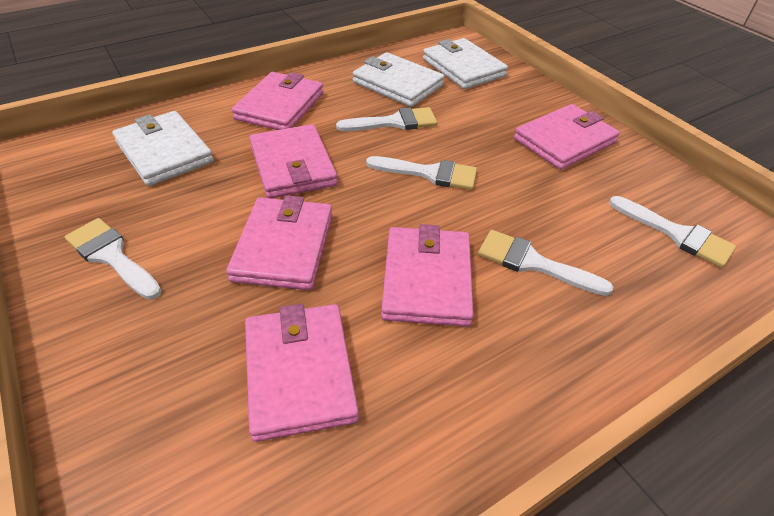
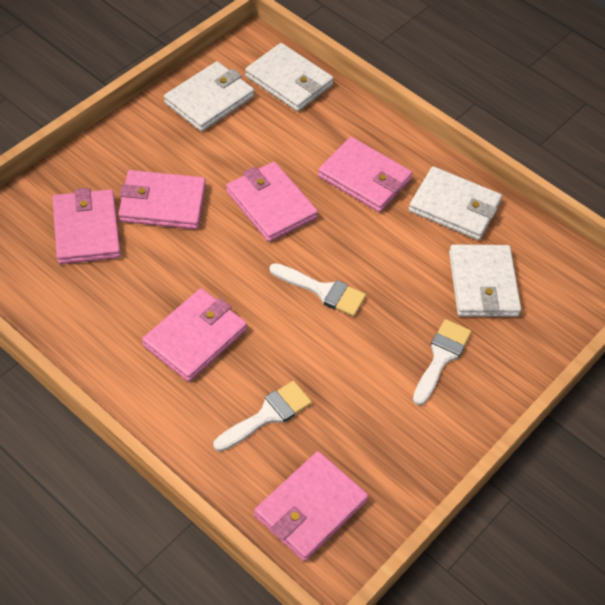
white brush: [65,218,161,300] [336,107,437,131] [366,156,477,190] [478,230,613,296] [609,196,736,268] = 5 -> [213,381,312,452] [269,263,366,317] [413,319,471,405] = 3
white wallet: [112,111,214,186] [352,52,445,107] [423,38,508,89] = 3 -> [164,61,254,132] [245,43,334,112] [409,166,502,240] [449,245,521,317] = 4

